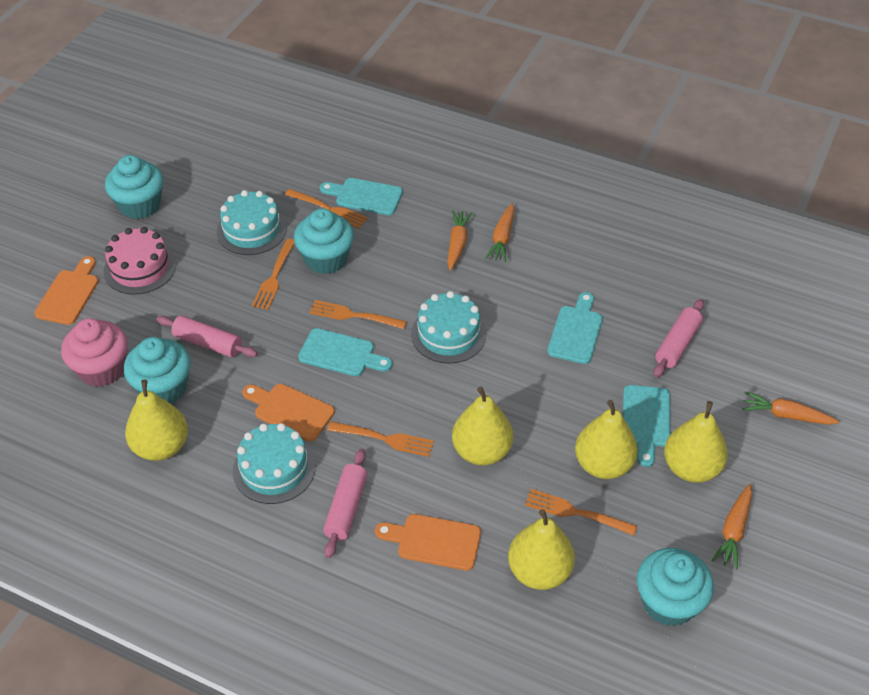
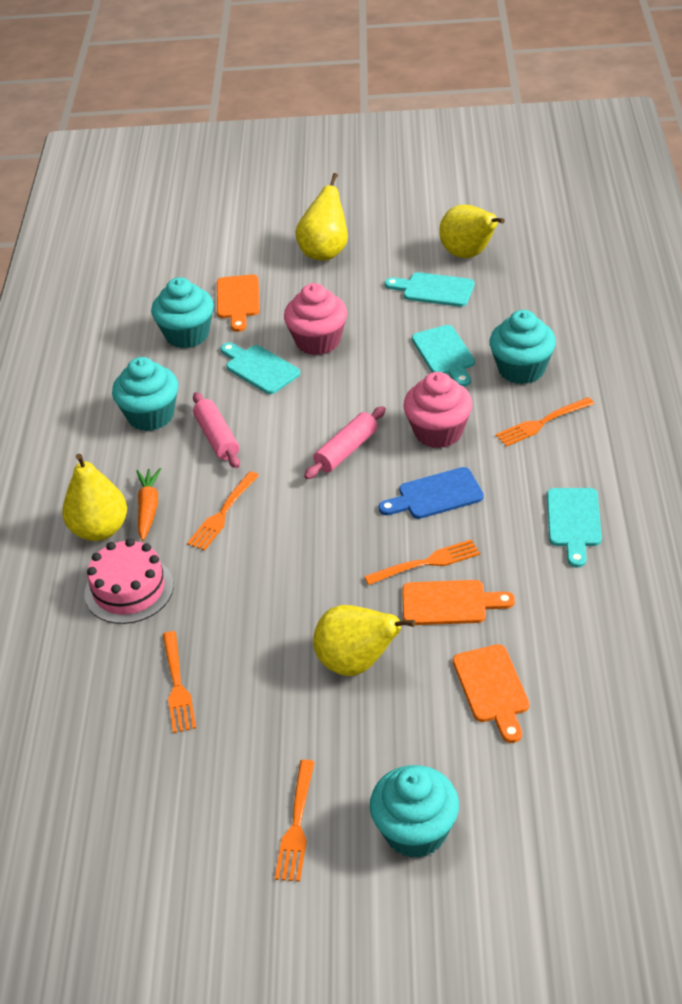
blue cutting board: none = 0 -> [378,467,484,519] = 1
orange carrot: [447,210,473,271] [485,203,515,262] [712,484,752,570] [742,392,840,425] = 4 -> [137,468,161,541] = 1
pink cupcake: [61,318,128,387] = 1 -> [284,283,347,355] [403,372,473,448] = 2
pink rolling pin: [157,315,258,357] [323,449,367,558] [653,299,704,378] = 3 -> [193,392,240,468] [304,406,386,479] = 2
turquoise cake: [217,190,287,255] [233,423,316,504] [411,291,486,364] = 3 -> none = 0
yellow pear: [125,380,188,461] [452,386,513,465] [508,509,575,590] [575,400,638,479] [664,401,728,483] = 5 -> [62,454,127,541] [295,173,348,261] [313,605,416,676] [439,205,505,258] = 4

